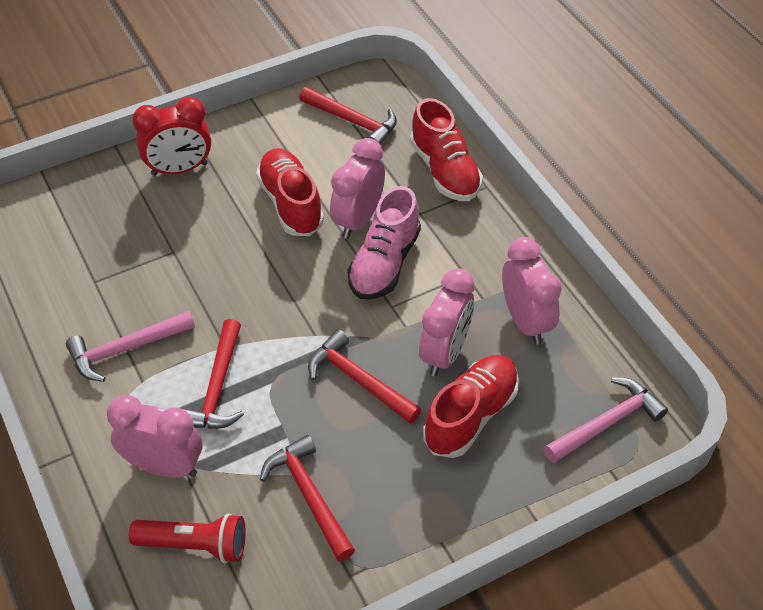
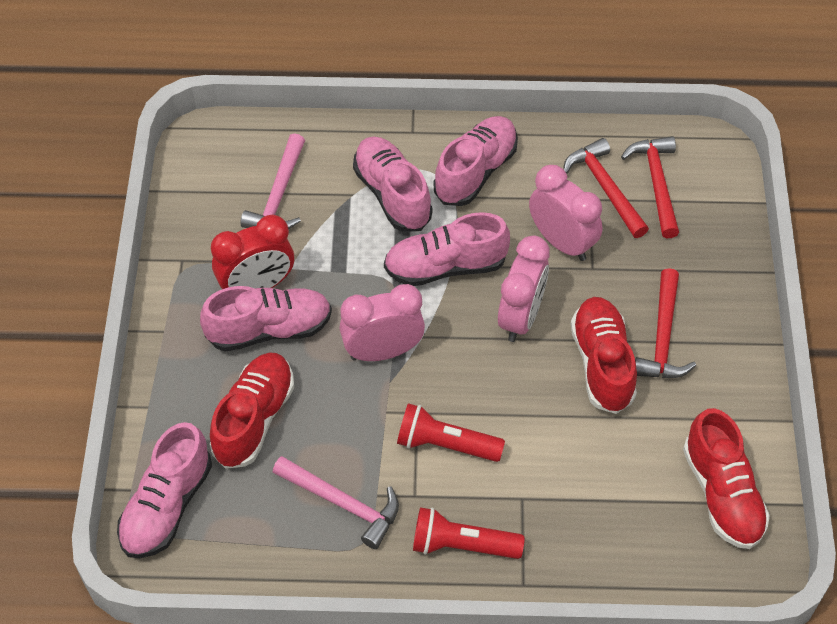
pink clock: [107,395,202,478] [330,138,385,239] [419,269,475,377] [502,237,562,345] = 4 -> [340,284,425,361] [498,236,550,342] [529,165,603,261] = 3
pink shoe: [348,186,421,299] = 1 -> [117,422,212,558] [200,286,332,352] [353,137,433,232] [384,212,510,286] [434,116,518,206] = 5
red flashlight: [129,513,245,563] = 1 -> [397,403,505,462] [413,507,525,559] = 2
red hammer: [182,319,244,429] [260,435,355,561] [299,87,397,145] [308,329,422,424] = 4 -> [563,138,649,238] [621,136,679,238] [635,268,696,378] = 3

